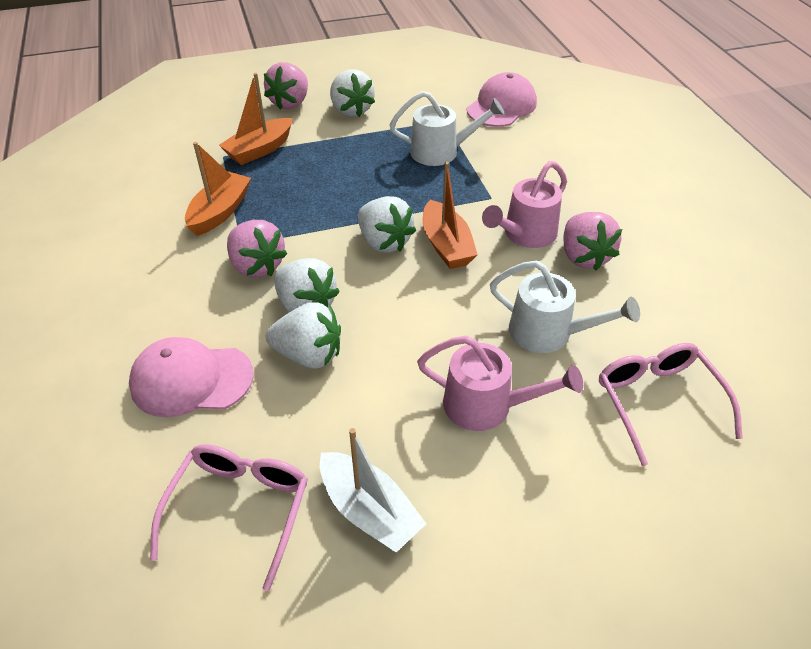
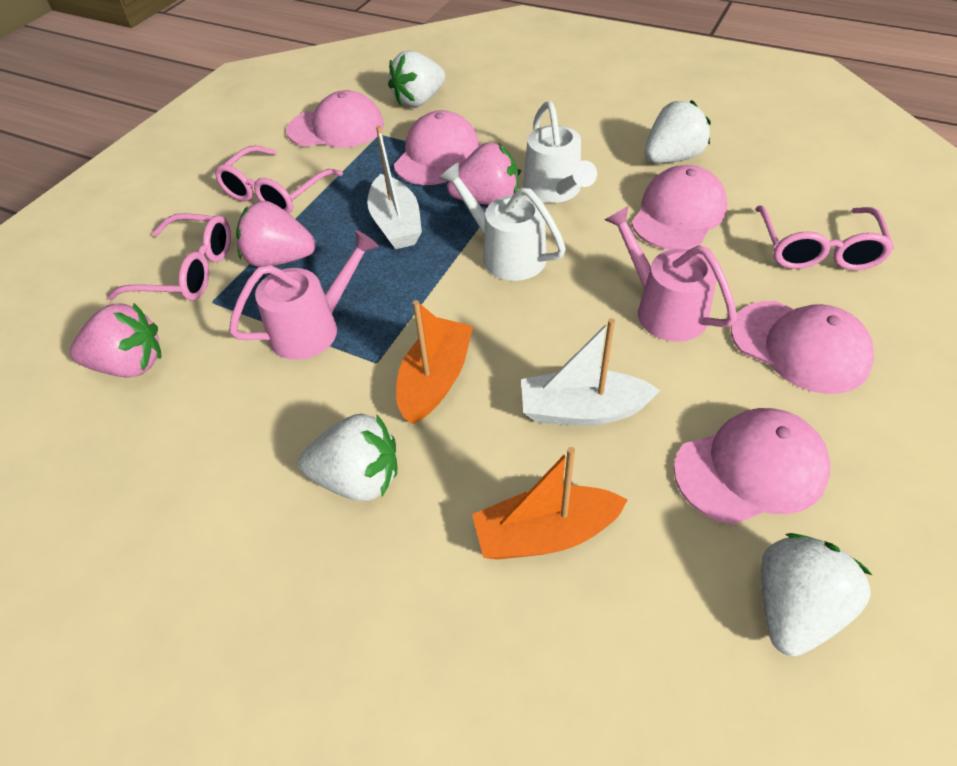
orange boat: [185,142,251,236] [219,73,293,165] [423,162,478,269] = 3 -> [396,300,473,424] [472,447,628,560] = 2
pink cap: [129,337,254,417] [467,72,537,127] = 2 -> [286,90,384,148] [394,110,479,185] [631,165,727,250] [674,408,830,525] [731,301,874,394] = 5
pink glasses: [150,444,308,591] [599,343,743,466] = 2 -> [107,213,231,301] [215,146,343,214] [755,206,894,270] = 3
white boat: [320,428,426,552] = 1 -> [367,125,422,249] [521,318,660,426] = 2

